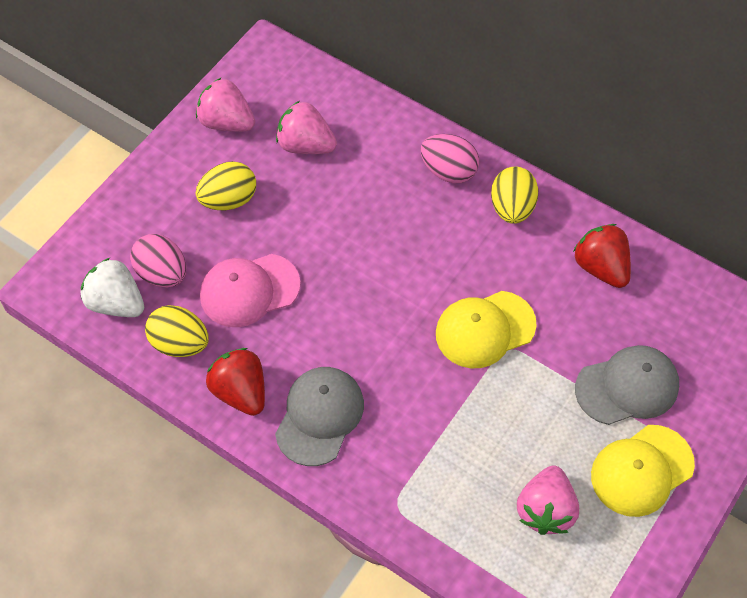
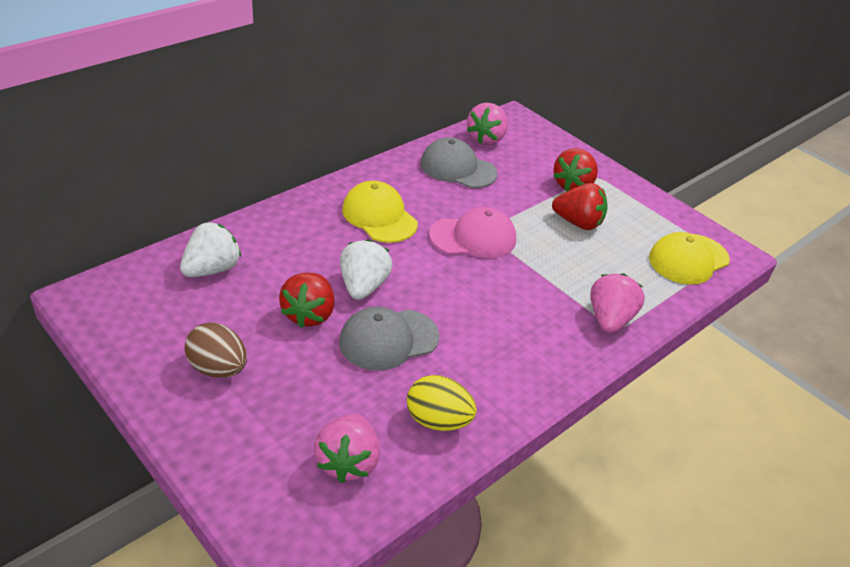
brown egg: none = 0 -> [185,322,247,378] = 1
pink egg: [130,234,186,288] [420,134,479,183] = 2 -> none = 0
red strawberry: [206,348,265,416] [573,224,631,288] = 2 -> [279,273,335,328] [552,183,608,230] [553,148,598,192] = 3
white strawberry: [81,258,144,317] = 1 -> [180,222,241,277] [340,239,393,300] = 2
yellow egg: [145,305,209,357] [196,161,256,210] [491,166,538,224] = 3 -> [407,375,477,431] = 1

